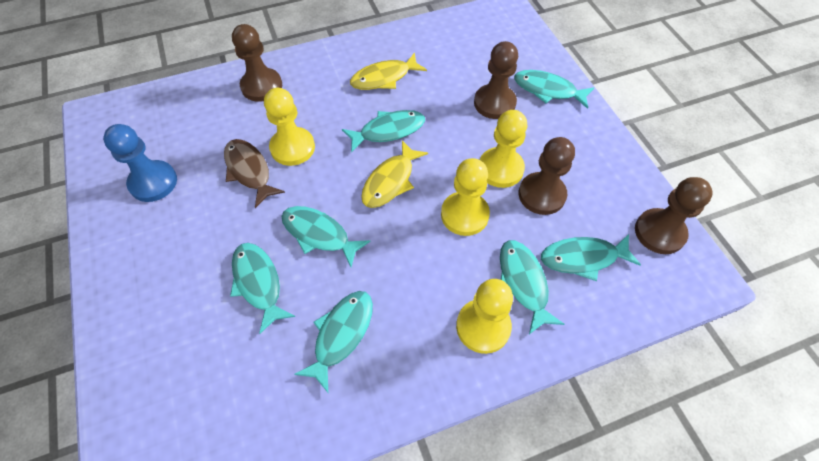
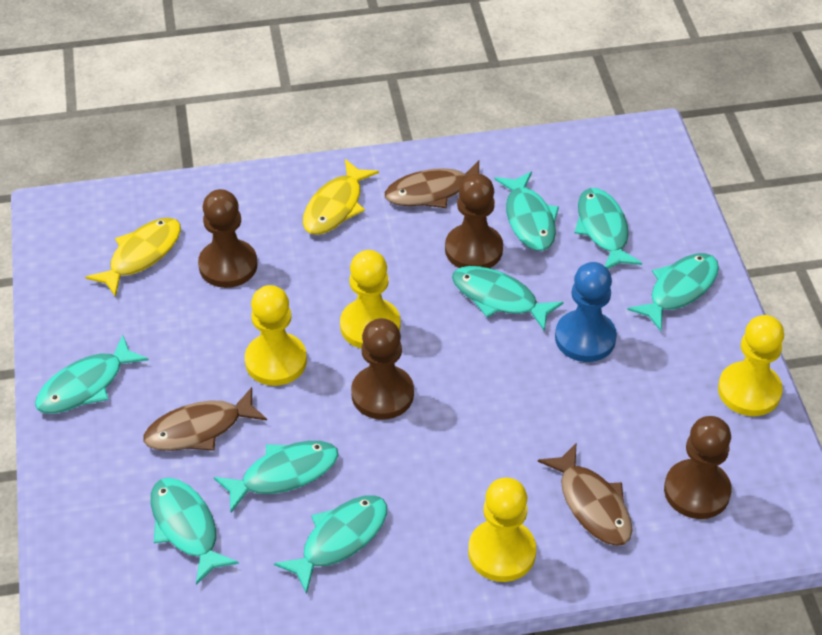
brown fish: [224,139,285,208] = 1 -> [143,387,267,451] [385,161,479,208] [538,444,632,546] = 3
turquoise fish: [230,243,295,334] [281,206,371,267] [294,291,373,392] [342,110,425,153] [500,240,564,334] [514,70,594,109] [541,234,641,281] = 7 -> [35,335,149,414] [151,478,239,585] [214,441,338,512] [274,496,387,594] [452,266,564,331] [494,171,559,251] [574,188,642,269] [627,253,719,331] = 8

